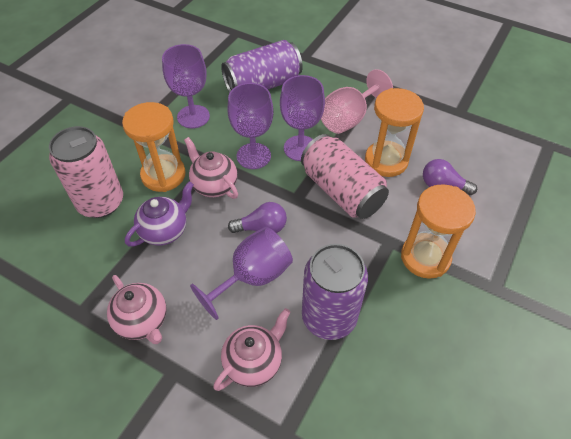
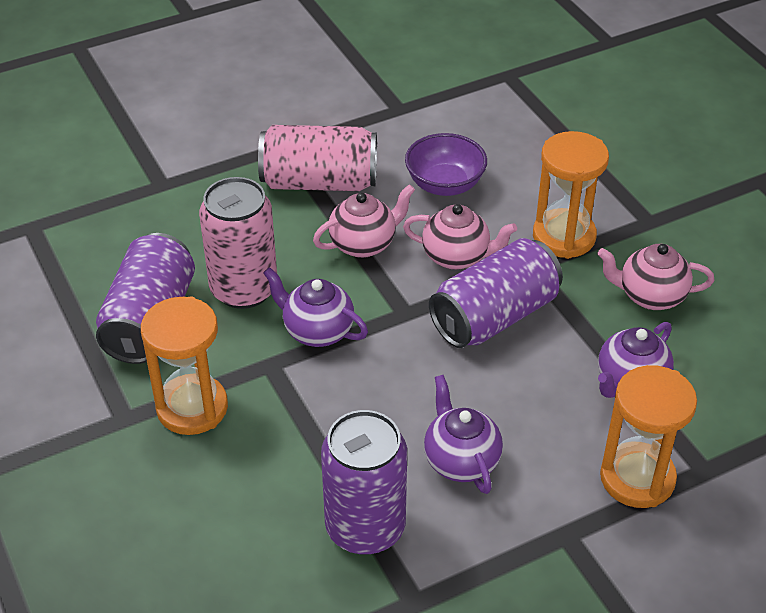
pink goblet: [321,69,393,134] = 1 -> none = 0
purple bowl: none = 0 -> [405,133,487,196] = 1
purple can: [221,40,303,93] [302,244,368,340] = 2 -> [96,233,195,364] [321,410,407,555] [429,238,563,348] = 3
purple goblet: [162,44,210,128] [190,227,293,320] [228,83,274,169] [280,75,325,161] = 4 -> none = 0
purple light bulb: [228,202,287,233] [423,159,477,195] = 2 -> none = 0
purple teapot: [125,182,194,247] = 1 -> [263,267,368,347] [424,375,503,494] [598,322,674,398] = 3

